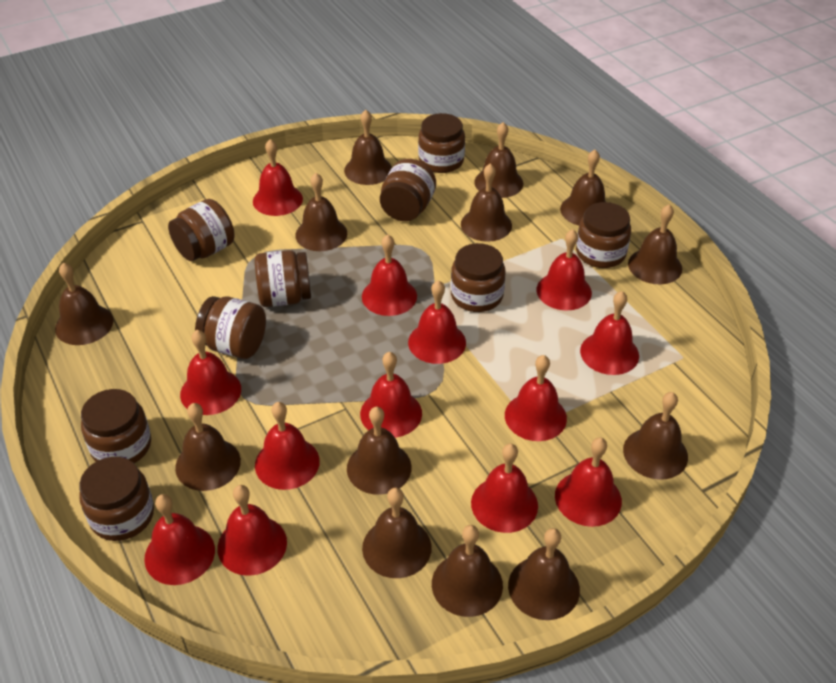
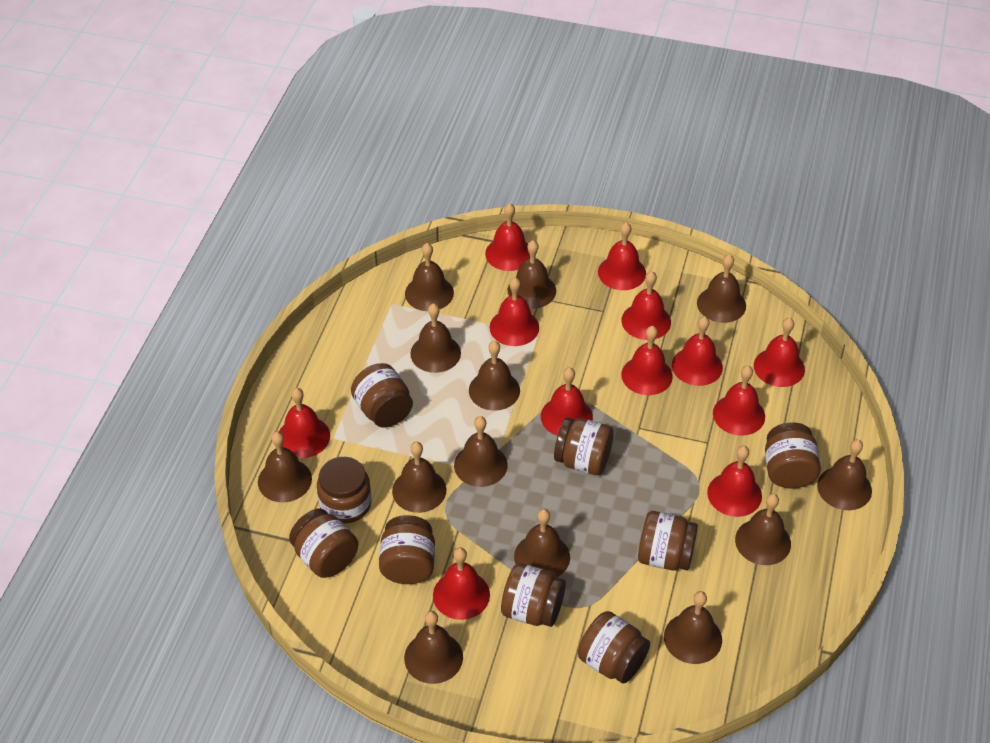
red bell: [144,494,215,585] [180,330,241,415] [217,485,287,576] [253,139,303,216] [255,402,320,490] [360,352,422,438] [362,234,417,316] [408,280,466,364] [471,443,538,533] [505,355,567,441] [536,229,592,311] [555,437,622,527] [580,291,639,375] = 13 -> [279,388,330,458] [433,547,490,620] [485,203,530,271] [490,277,539,346] [541,367,593,436] [598,222,646,290] [621,326,673,395] [622,271,671,340] [672,316,723,386] [707,446,762,517] [713,365,765,436] [754,318,805,387] = 12

